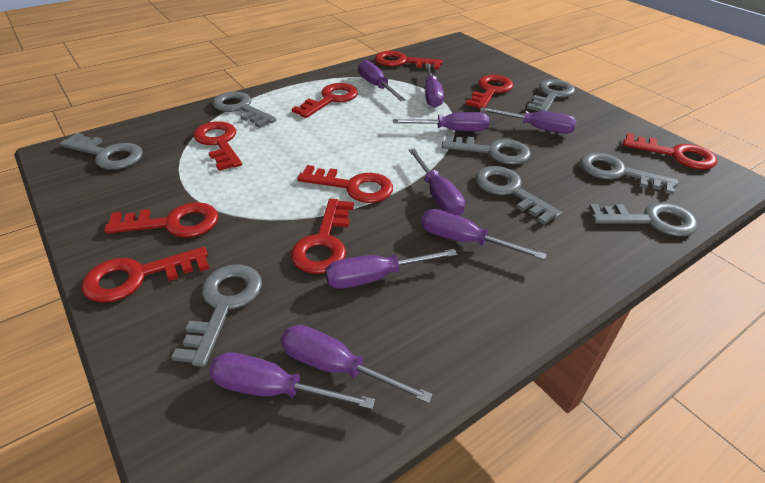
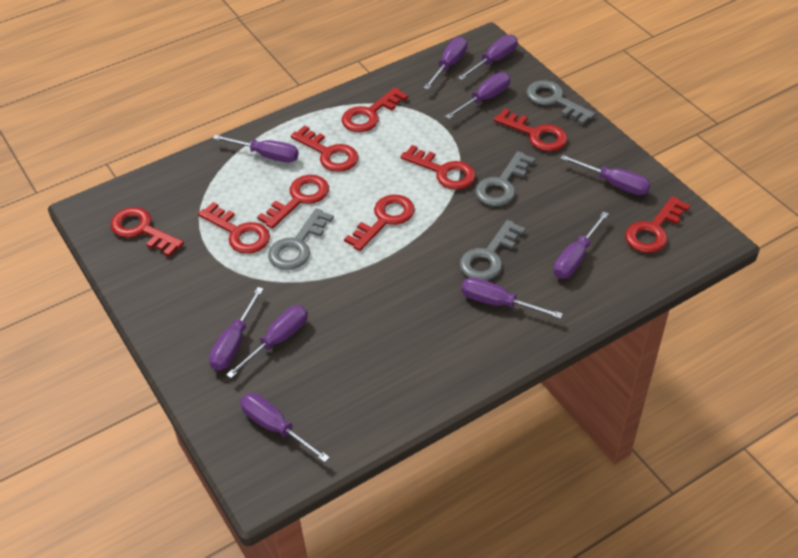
grey key: [59,133,143,170] [171,264,262,367] [212,92,276,128] [442,134,531,165] [475,166,562,225] [527,79,575,112] [580,152,678,195] [589,203,698,236] = 8 -> [268,208,334,270] [459,220,525,280] [475,151,535,206] [526,80,595,125] = 4
purple screwdriver: [209,353,375,409] [281,325,433,403] [325,249,457,289] [358,60,406,101] [393,112,489,131] [409,148,465,216] [421,209,547,260] [425,64,444,108] [480,107,576,134] = 9 -> [209,287,264,370] [213,135,299,163] [226,305,308,378] [240,393,330,462] [424,37,467,90] [445,72,510,119] [458,35,518,80] [461,277,563,319] [554,211,609,279] [560,155,651,195] = 10

